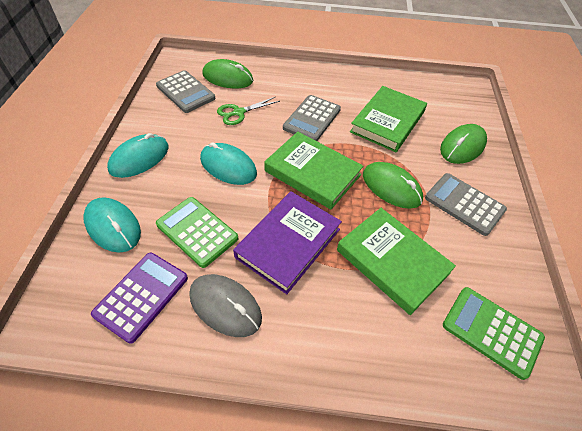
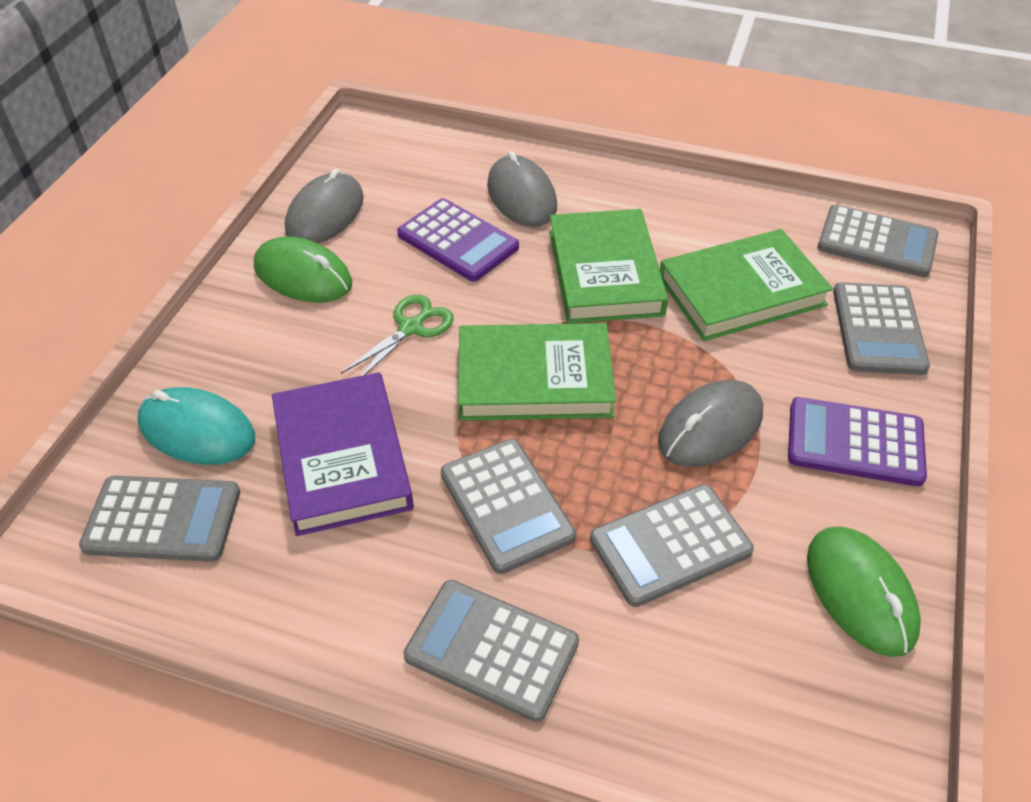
green calculator: [156,197,238,268] [443,287,545,380] = 2 -> none = 0
green mouse: [202,59,253,89] [363,162,423,209] [440,124,487,164] = 3 -> [254,236,352,303] [807,527,921,657] = 2
grey calculator: [156,70,215,113] [283,95,341,141] [425,173,507,236] = 3 -> [79,476,240,562] [404,580,579,722] [441,439,576,574] [590,484,754,607] [817,205,939,277] [833,282,930,375] = 6
grey mouse: [189,274,262,337] = 1 -> [285,169,364,243] [487,151,557,227] [658,380,763,467] = 3
purple calculator: [91,253,188,344] = 1 -> [397,198,519,281] [788,397,927,486] = 2
turquoise mouse: [83,197,141,252] [107,133,169,178] [200,142,257,185] = 3 -> [138,387,255,465] = 1

